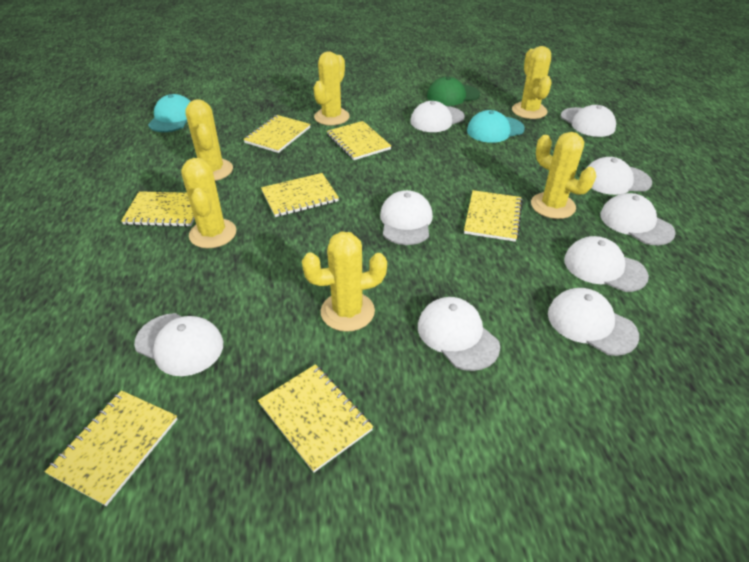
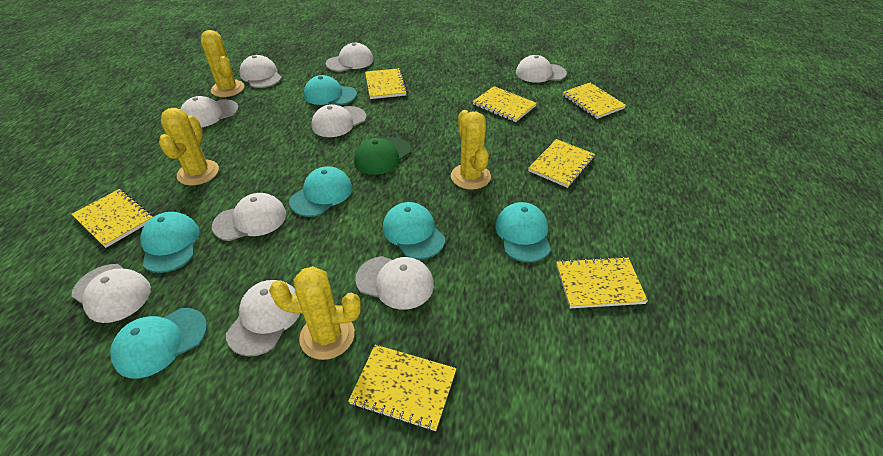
turquoise cap: [148,94,191,132] [467,110,525,143] = 2 -> [110,308,207,378] [140,212,199,273] [289,166,352,217] [304,75,357,105] [383,202,445,260] [495,202,551,262] = 6
yellow cactus: [181,158,236,248] [185,99,233,181] [302,231,387,332] [313,51,350,125] [512,46,552,119] [531,132,596,219] = 6 -> [159,108,219,185] [201,30,245,97] [269,266,361,360] [451,110,491,190] = 4

